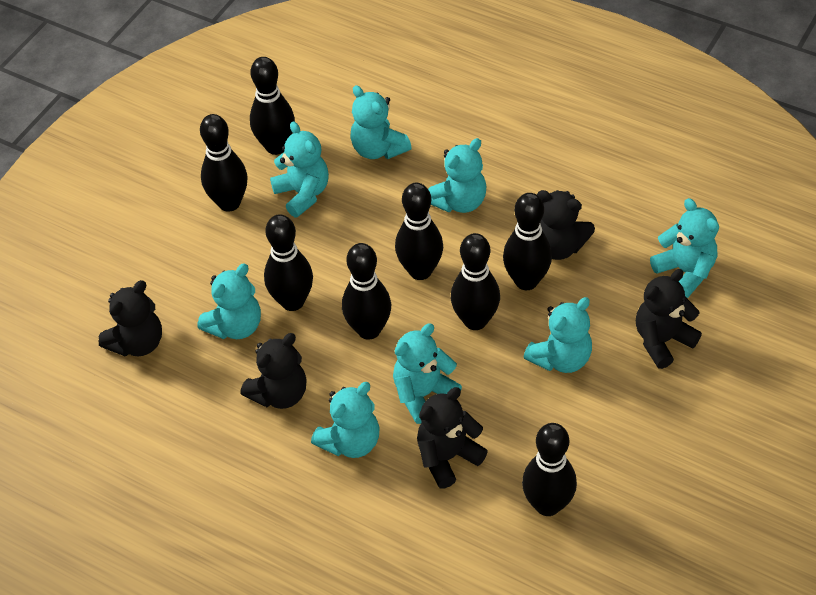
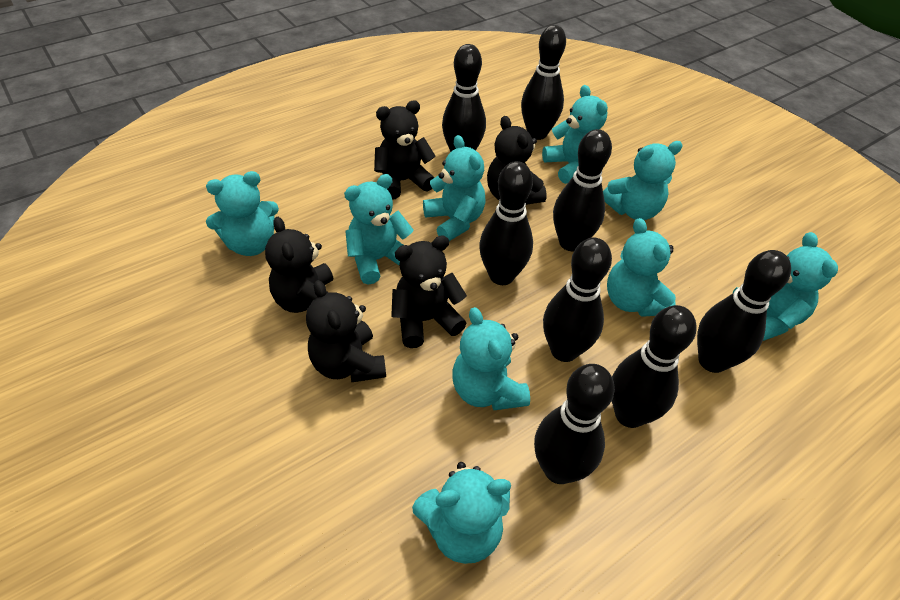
turquoise teddy bear: [197,264,261,339] [270,121,329,217] [311,382,380,458] [350,85,412,159] [393,323,462,424] [428,138,486,213] [524,297,592,373] [650,198,719,298] = 8 -> [206,171,279,256] [344,174,414,285] [412,462,511,564] [423,135,486,241] [452,307,530,410] [542,85,608,184] [603,141,683,220] [607,218,676,317] [732,232,838,341] = 9

